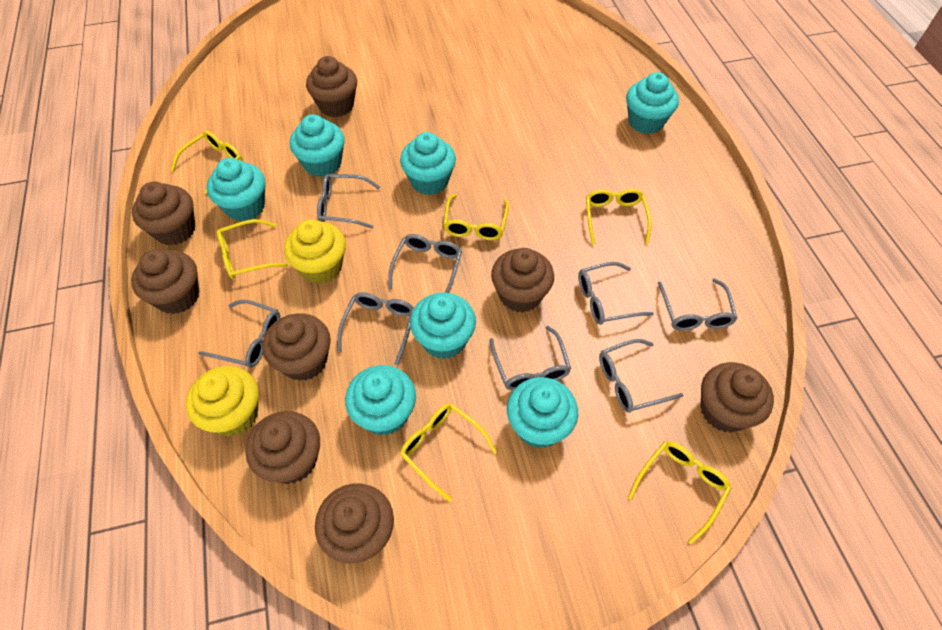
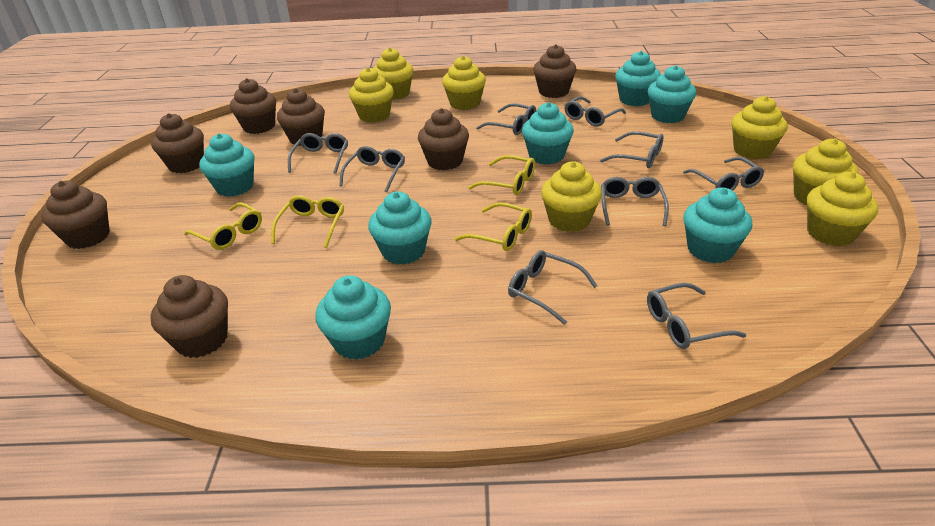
brown cupcake: [131,249,199,314] [132,182,195,246] [245,411,320,484] [262,313,331,381] [306,56,357,117] [315,483,394,564] [491,248,554,312] [700,362,774,432] = 8 -> [42,181,110,249] [151,113,204,173] [151,275,228,358] [230,78,276,134] [277,88,325,146] [418,108,469,170] [533,44,577,98] = 7
grey glasses: [198,300,280,368] [317,174,380,229] [337,292,414,365] [388,234,462,293] [489,326,571,390] [578,262,654,325] [599,339,683,413] [658,279,737,331] = 8 -> [288,133,348,174] [339,146,405,192] [476,103,536,135] [508,250,598,325] [564,96,626,127] [600,131,664,168] [601,177,669,226] [647,283,746,349] [683,157,765,190] = 9
yellow cupcake: [186,366,259,437] [284,219,346,284] = 2 -> [349,67,394,123] [373,48,413,100] [442,56,486,110] [541,161,602,232] [731,96,788,159] [793,138,858,205] [807,172,878,246] = 7
yellow glasses: [171,131,242,194] [217,219,289,279] [400,403,497,502] [443,194,509,240] [586,189,651,245] [628,441,732,545] = 6 -> [184,202,262,250] [271,195,344,248] [455,202,532,251] [468,155,535,195] = 4

